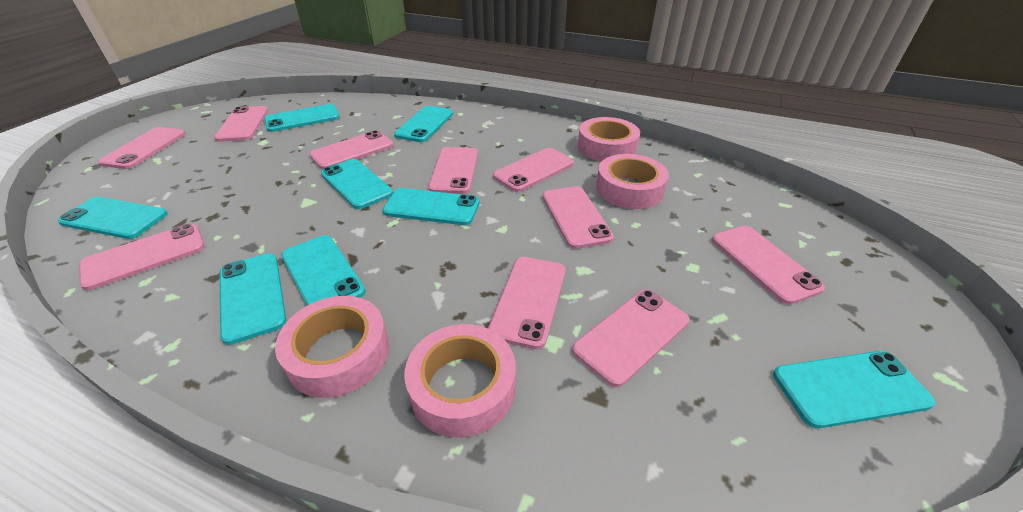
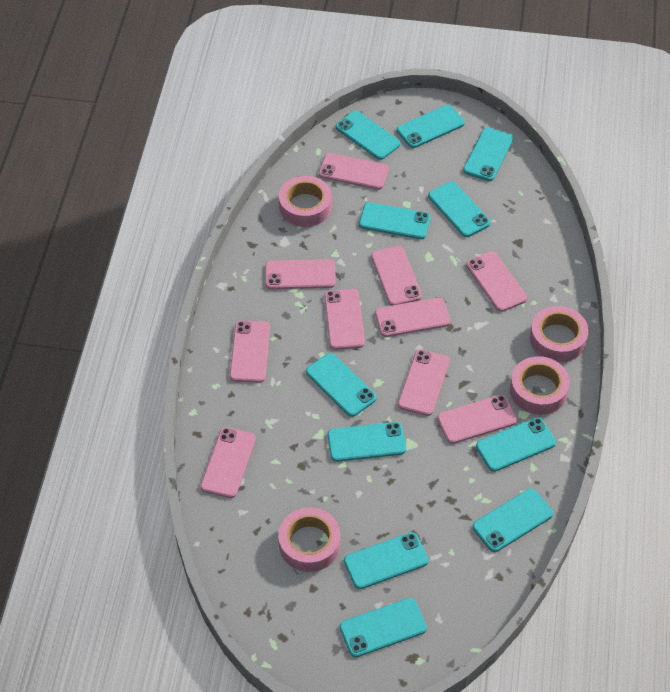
turquoise phone: [58,197,168,239] [219,253,286,345] [264,104,340,132] [281,235,366,305] [321,159,393,209] [382,188,480,225] [394,106,453,142] [773,351,935,428] = 8 -> [306,353,377,417] [328,422,406,462] [336,111,401,160] [340,598,427,657] [344,532,429,589] [359,202,431,239] [397,105,465,148] [428,181,490,237] [463,128,513,181] [472,489,553,552] [476,417,556,472] = 11

